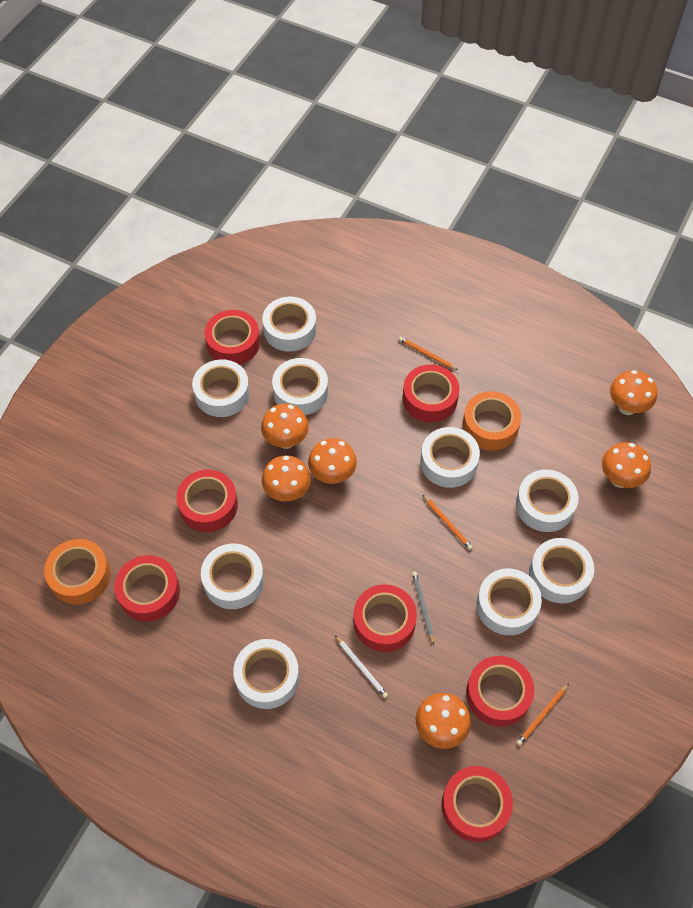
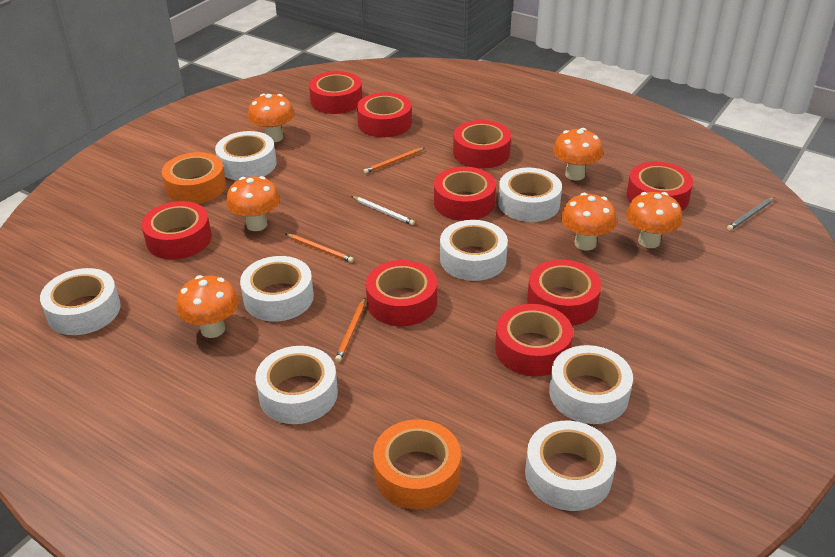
red tape: [114,555,180,622] [176,470,238,532] [204,310,260,364] [353,584,417,652] [403,365,460,422] [441,766,513,842] [466,656,534,727] = 7 -> [141,201,212,260] [309,71,362,114] [357,92,412,138] [366,260,437,326] [434,167,496,221] [453,120,511,169] [495,304,573,376] [527,259,601,326] [627,161,693,211] = 9
white tape: [192,359,250,417] [201,544,264,609] [233,639,299,709] [262,297,317,352] [272,358,328,415] [420,427,480,488] [476,569,542,635] [516,470,579,532] [529,538,594,603] = 9 -> [40,268,121,335] [215,131,276,180] [240,256,314,321] [255,346,338,424] [440,220,508,281] [498,167,562,222] [525,421,616,511] [549,345,633,424] = 8

